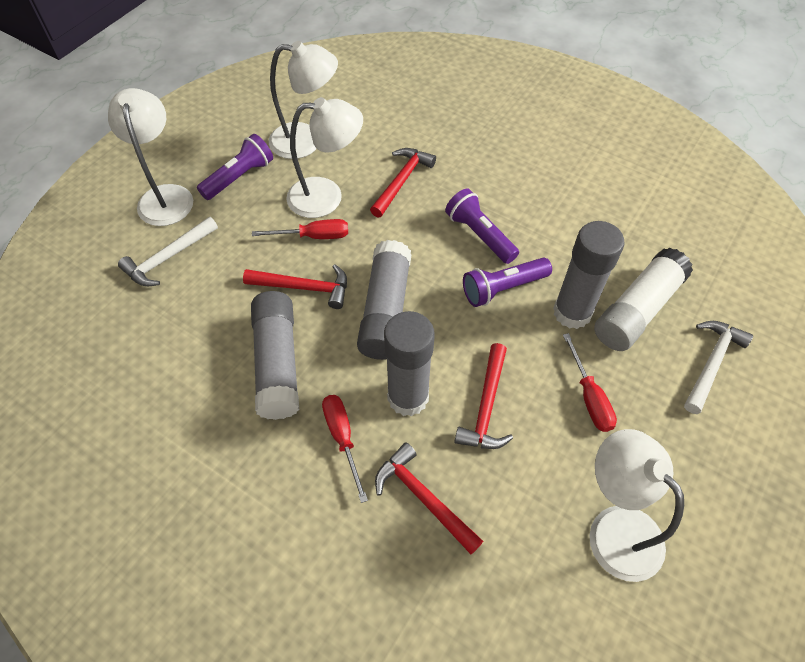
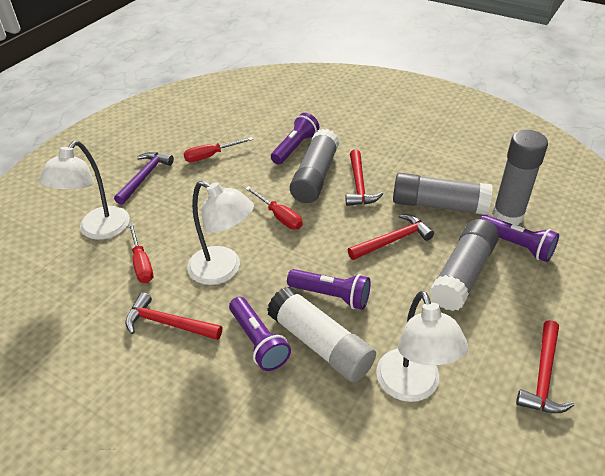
purple flashlight: [197,134,273,200] [445,188,519,264] [463,258,552,307] = 3 -> [229,297,291,371] [271,113,319,164] [287,269,371,310] [480,215,559,262] = 4
purple hammer: none = 0 -> [114,152,174,205] = 1
white hammer: [118,217,218,286] [684,321,753,414] = 2 -> none = 0
white lamp: [108,88,193,226] [269,41,338,159] [286,97,363,218] [590,429,684,582] = 4 -> [39,141,130,240] [187,180,254,285] [376,291,468,402] = 3

